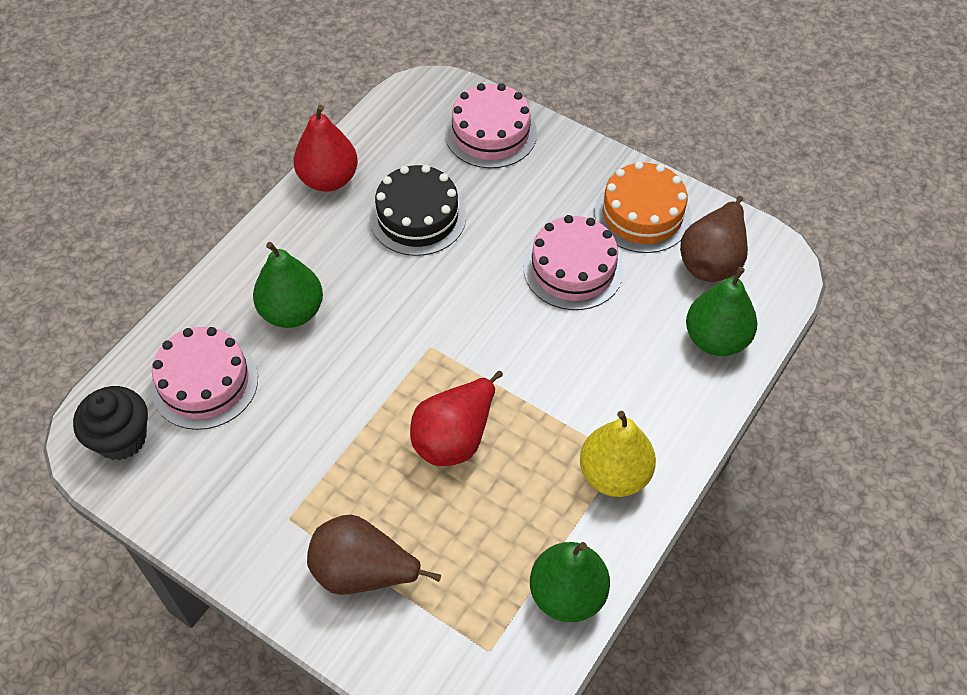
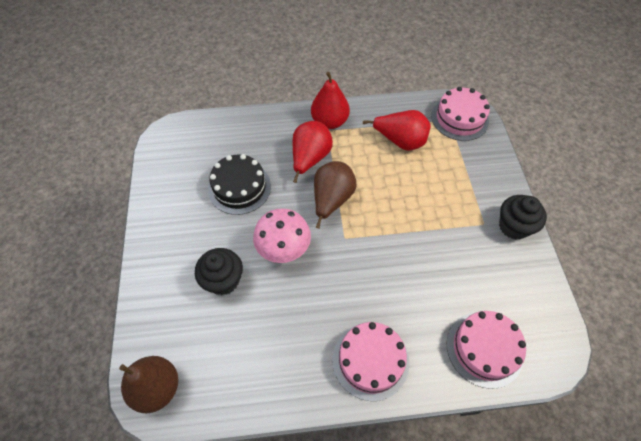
black cupcake: [73,386,148,460] = 1 -> [195,248,243,295] [499,195,547,240] = 2
green pear: [253,242,323,328] [530,542,610,622] [686,267,757,356] = 3 -> none = 0
orange cake: [594,162,691,253] = 1 -> none = 0
pink mushroom: none = 0 -> [253,208,311,263] = 1
red pear: [294,105,358,192] [410,371,503,466] = 2 -> [293,121,333,183] [311,72,350,129] [363,110,431,151] = 3
yellow pear: [580,411,656,497] = 1 -> none = 0

